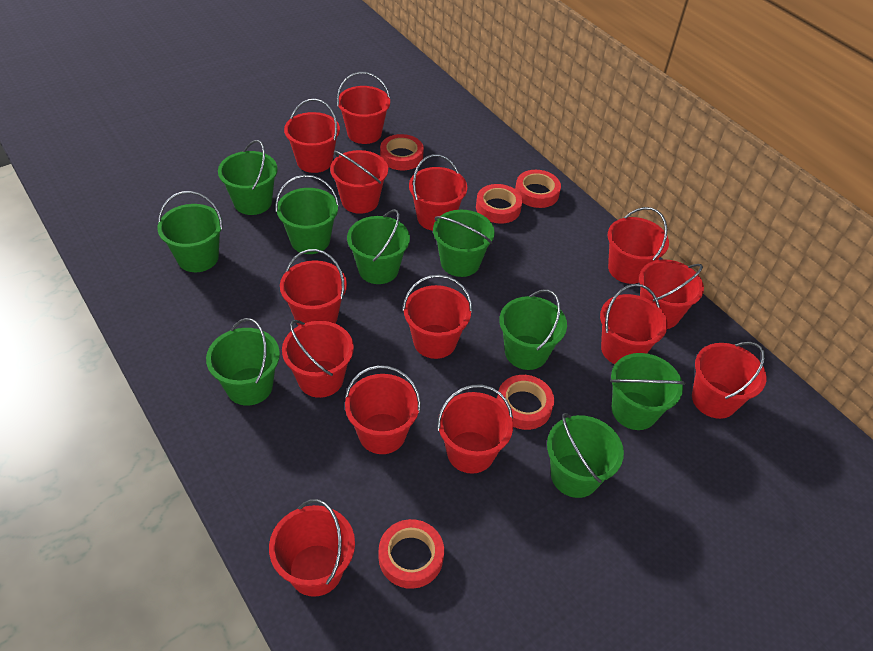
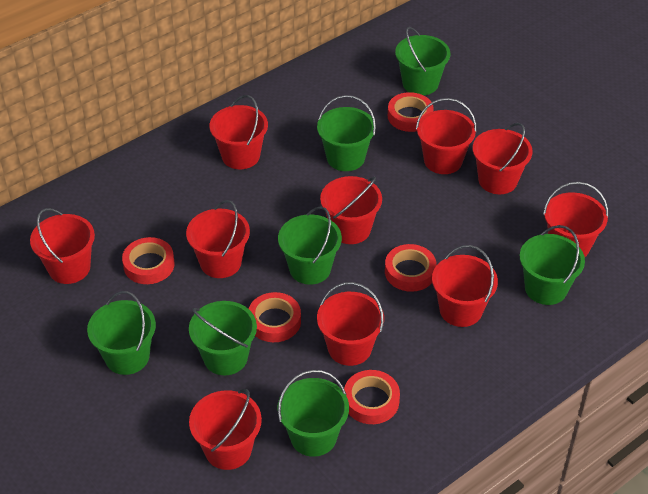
green bucket: [157,191,223,272] [206,318,280,406] [218,140,278,215] [276,175,339,254] [347,209,410,284] [433,210,495,277] [499,289,567,370] [547,413,624,498] [610,353,685,430] = 9 -> [87,291,156,375] [189,301,257,375] [277,370,349,457] [278,206,342,285] [317,95,376,171] [395,27,450,95] [520,225,585,305] = 7
red bucket: [269,499,355,597] [280,249,347,326] [282,320,354,398] [284,99,340,173] [330,150,388,214] [337,72,390,144] [345,365,421,454] [402,275,472,359] [409,154,467,231] [437,385,513,474] [600,284,668,364] [608,207,669,284] [639,259,704,329] [692,342,766,419] = 14 -> [30,208,95,284] [186,200,250,278] [189,389,262,470] [210,95,268,169] [317,282,384,366] [320,176,382,244] [416,98,477,174] [432,245,498,327] [473,123,533,194] [543,182,609,257] = 10

